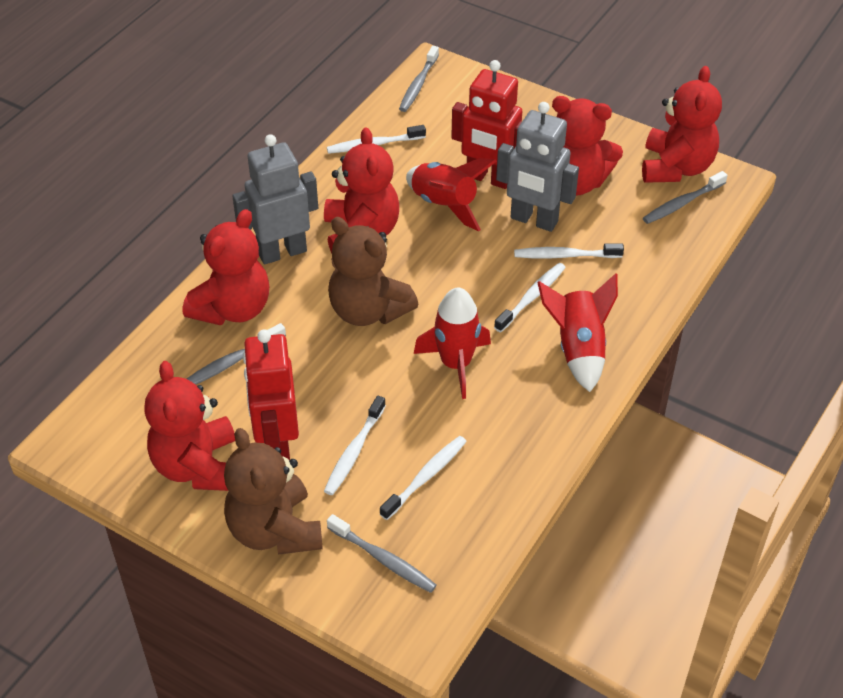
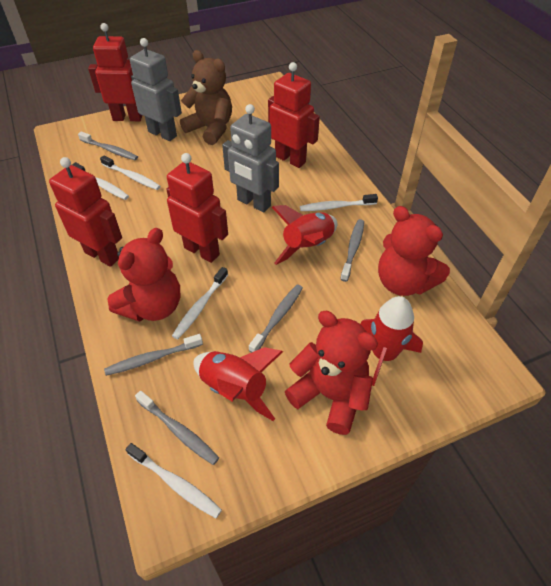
brown teddy bear: [224,428,323,555] [328,217,419,326] = 2 -> [180,50,232,145] = 1
grey toothbrush: [187,323,286,384] [327,514,436,593] [399,46,439,112] [643,171,728,224] = 4 -> [78,131,138,160] [104,334,203,376] [135,391,219,465] [249,284,303,353] [340,219,364,282] = 5
red robot: [243,329,299,460] [451,60,522,189] = 2 -> [49,157,122,267] [88,23,143,121] [166,153,228,263] [268,62,320,168] = 4
red teddy bear: [144,361,235,491] [183,209,269,325] [324,127,399,254] [552,96,623,196] [642,66,722,183] = 5 -> [107,228,180,322] [285,311,378,435] [378,206,450,296] = 3

